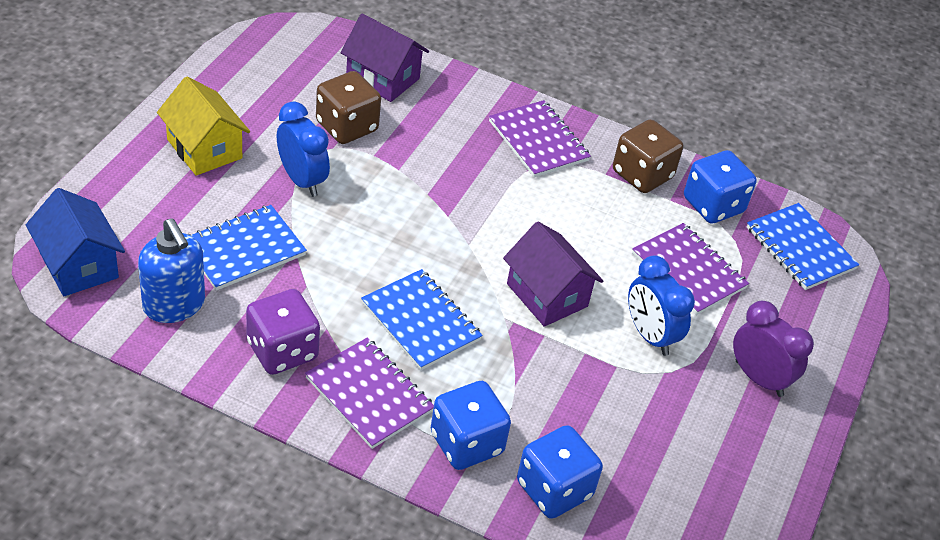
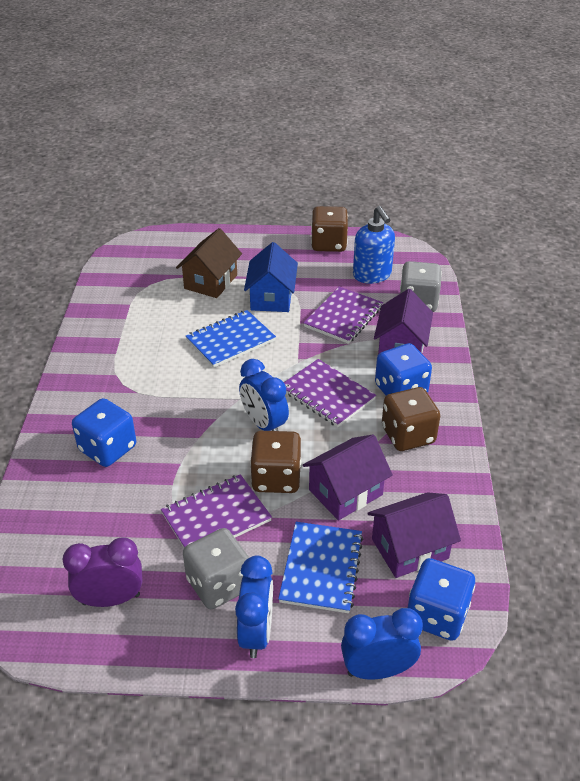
blue clock: [277,101,330,197] [628,255,695,356] = 2 -> [235,556,273,658] [239,359,289,431] [341,608,423,679] = 3
blue notebook: [188,205,307,291] [361,269,483,370] [747,203,859,290] = 3 -> [186,310,276,368] [278,522,363,613] = 2
brown dice: [316,71,381,144] [613,119,683,193] = 2 -> [250,431,301,493] [311,206,348,252] [382,387,440,451] = 3
brown house: none = 0 -> [176,228,242,298] = 1
grey dice: none = 0 -> [183,528,249,609] [400,261,442,312] = 2
purple dice: [246,289,320,375] = 1 -> none = 0
purple house: [340,13,429,102] [503,221,603,327] = 2 -> [303,434,393,520] [367,492,461,578] [374,289,433,354] = 3
yellow house: [157,77,250,176] = 1 -> none = 0

